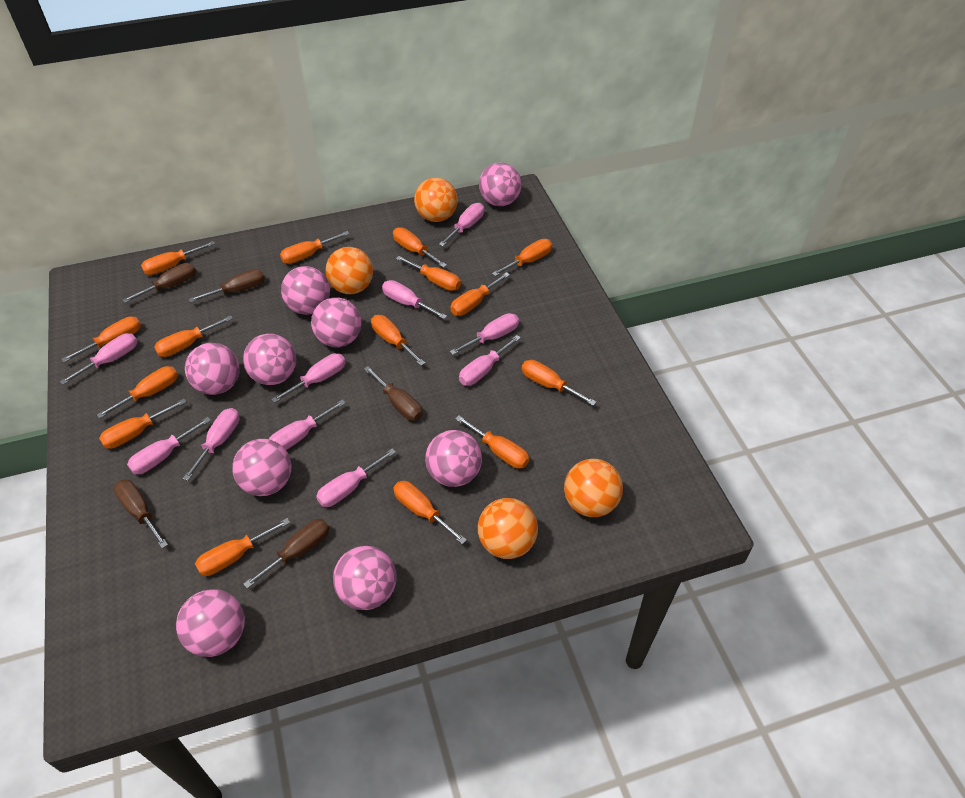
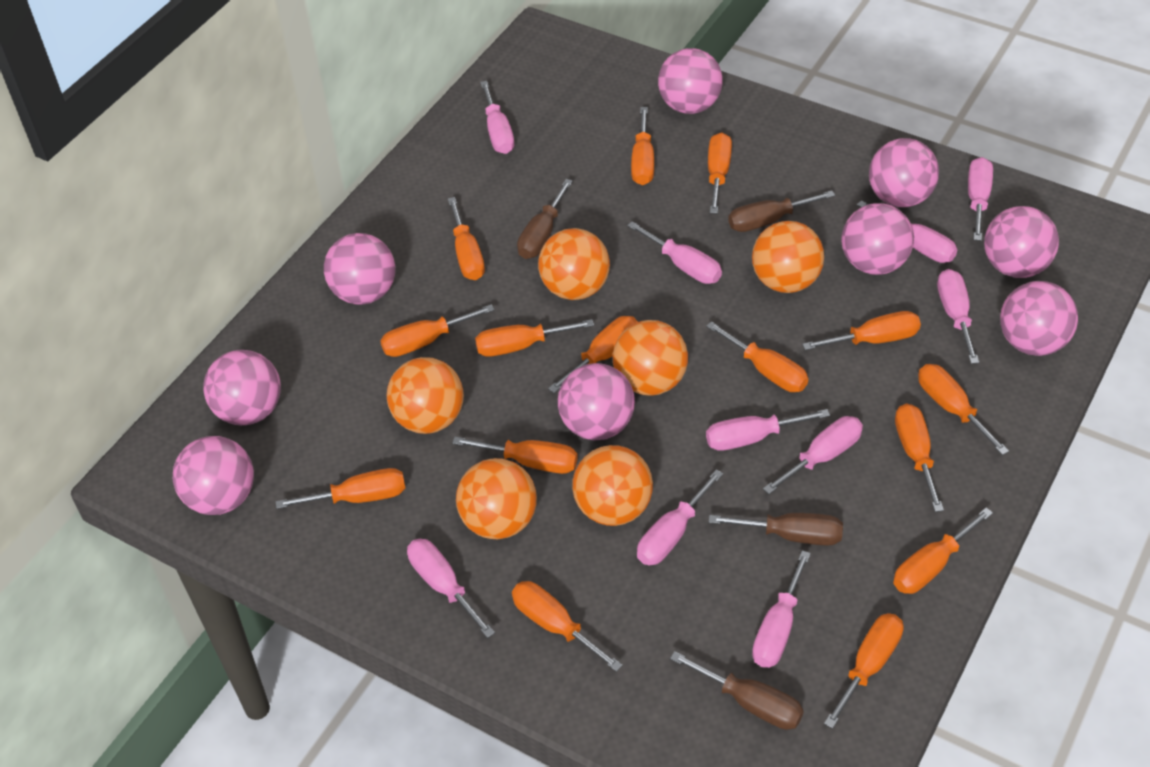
brown screwdriver: [114,480,168,548] [122,263,196,303] [189,269,265,303] [244,519,329,589] [364,366,423,421] = 5 -> [517,179,573,259] [670,651,804,730] [709,513,843,546] [728,190,835,232] = 4
orange ball: [325,247,373,294] [414,177,458,222] [478,498,538,559] [564,459,623,517] = 4 -> [387,357,464,434] [456,458,537,540] [538,228,610,300] [572,445,653,526] [613,320,688,396] [752,221,824,293] = 6

